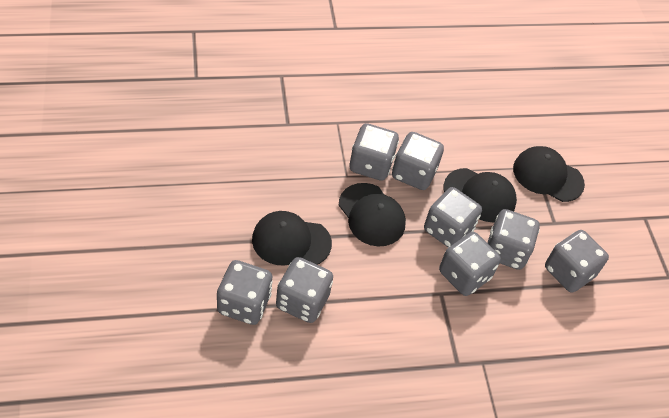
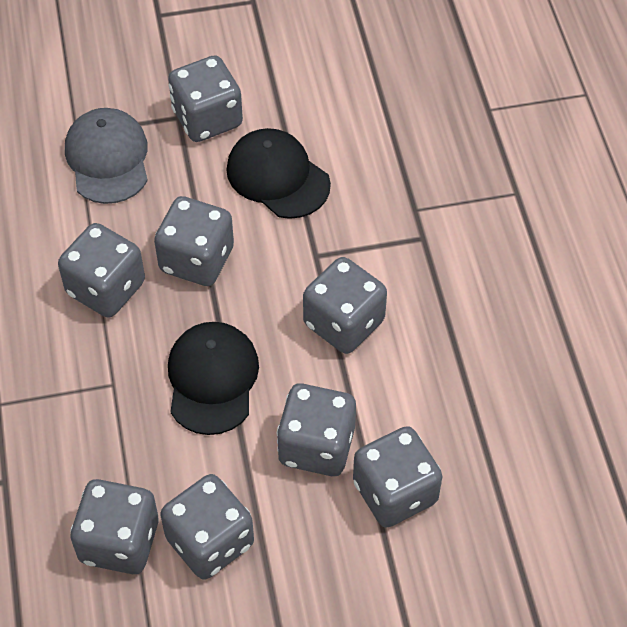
black cap: [252,211,332,266] [339,183,406,247] [443,168,517,222] [513,146,585,202] = 4 -> [168,322,259,435] [227,128,331,219] = 2
grey cap: none = 0 -> [65,108,148,204] = 1

